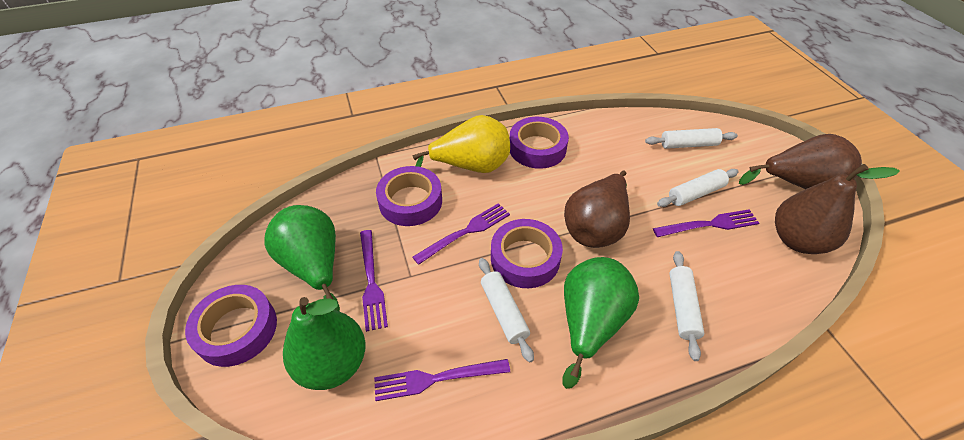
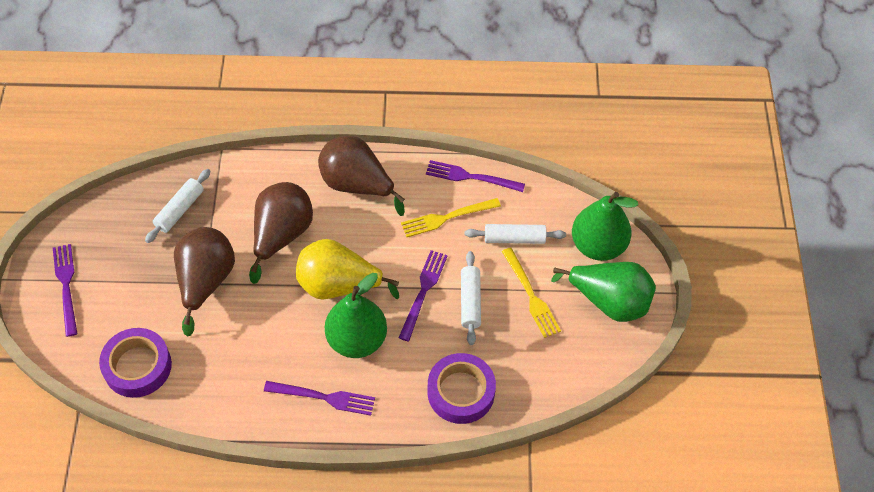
purple tape: [185,285,277,367] [376,166,442,226] [491,219,563,288] [510,117,569,169] = 4 -> [99,328,172,398] [427,353,496,424] = 2
white rolling pin: [479,258,534,363] [645,128,738,149] [657,169,739,207] [669,251,705,361] = 4 -> [145,169,210,243] [461,251,481,345] [465,224,566,244] = 3
yellow fork: none = 0 -> [401,198,501,237] [502,247,561,338] = 2

